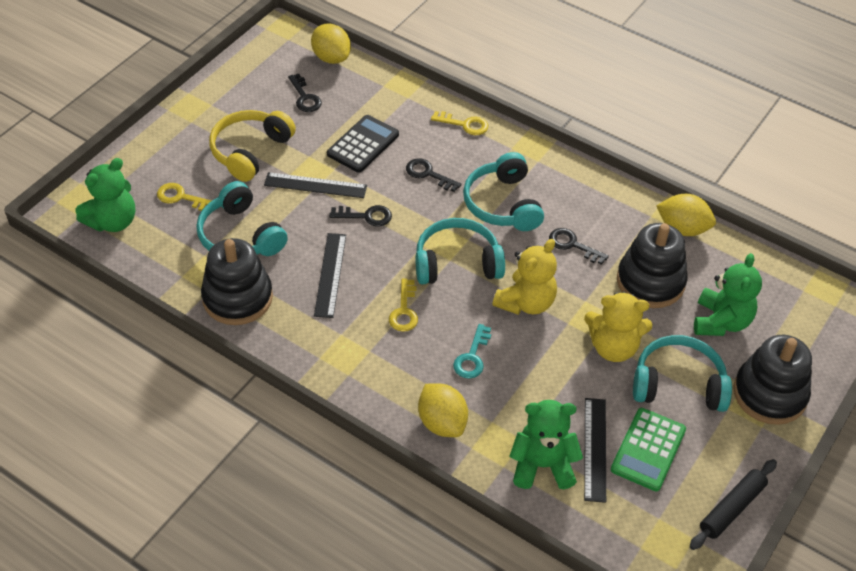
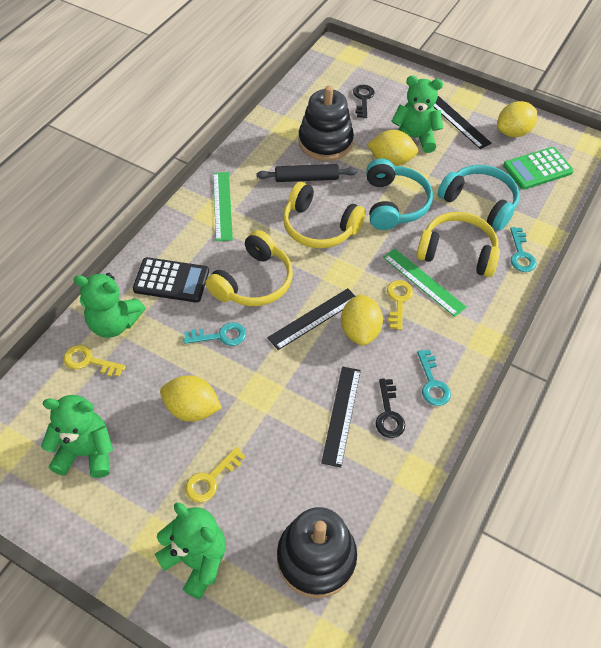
black key: [288,74,322,112] [329,205,392,226] [406,158,461,192] [549,228,609,265] = 4 -> [353,85,375,118] [376,378,405,438] = 2
black stacking toy: [201,238,273,325] [617,223,688,308] [733,335,812,425] = 3 -> [277,507,357,598] [298,85,354,161] = 2
green ruler: none = 0 -> [213,172,233,241] [383,249,467,317] = 2
green teddy bear: [75,158,135,232] [510,400,583,489] [694,253,762,336] = 3 -> [41,395,113,478] [73,273,145,338] [155,503,226,600] [391,76,443,153] = 4
turquoise headphones: [196,181,288,256] [415,218,505,284] [463,152,544,231] [633,335,732,412] = 4 -> [366,158,433,230] [438,165,520,231] = 2
turquoise key: [453,324,491,379] = 1 -> [183,322,246,346] [417,350,451,406] [510,227,537,272] = 3
yellow headphones: [209,110,296,182] = 1 -> [205,230,293,306] [283,182,366,249] [416,212,500,277] = 3
yellow lemon: [311,24,351,64] [418,383,468,437] [656,194,716,236] = 3 -> [160,376,222,422] [341,294,383,346] [367,130,418,166] [497,101,538,137] = 4
yellow teddy bear: [492,239,557,315] [584,291,653,362] = 2 -> none = 0

